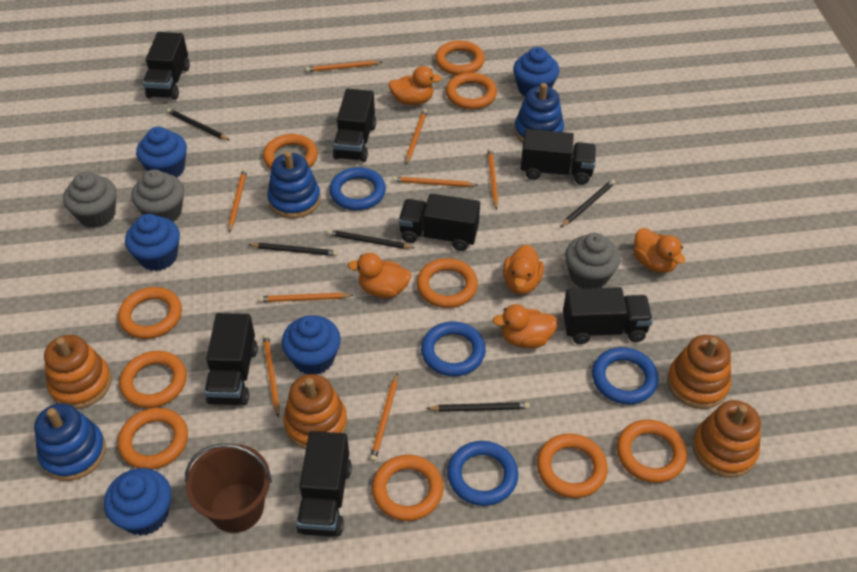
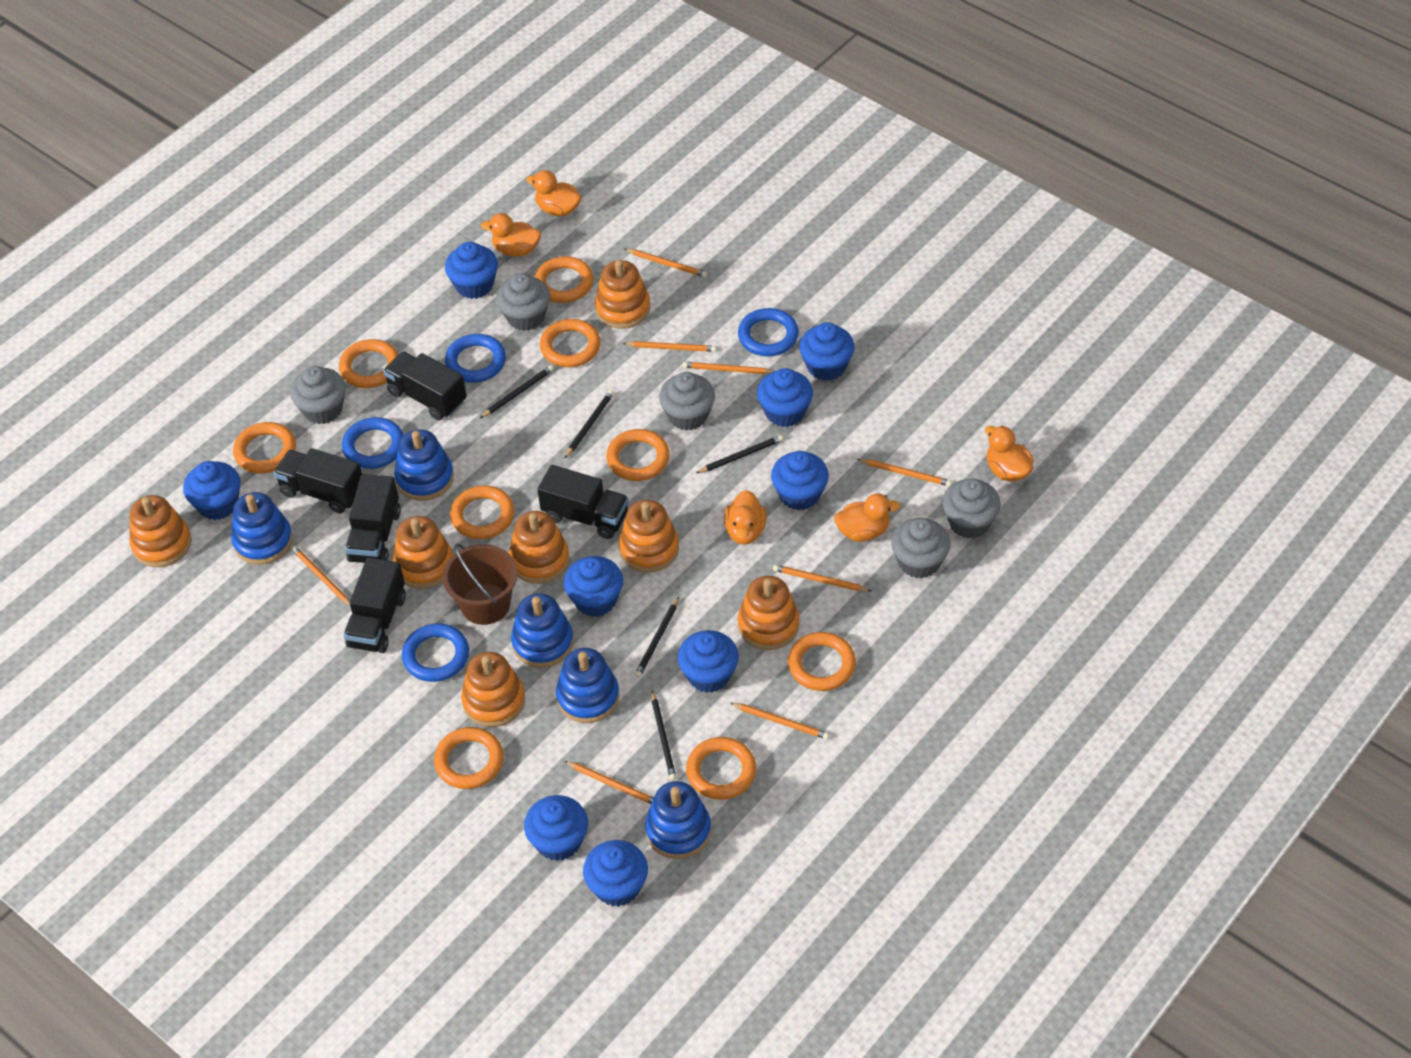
black truck: [143,32,190,100] [204,313,258,405] [296,431,352,537] [333,89,376,162] [398,194,480,251] [521,129,596,185] [563,287,653,344] = 7 -> [274,448,362,513] [343,557,406,653] [345,474,401,563] [383,351,467,421] [537,465,629,539] = 5
blue cupcake: [104,468,171,536] [125,214,180,271] [136,127,187,178] [282,315,341,374] [513,47,559,96] = 5 -> [183,461,241,520] [445,242,498,299] [524,795,588,861] [564,556,623,617] [583,840,648,907] [678,630,739,693] [757,368,813,427] [771,451,829,510] [799,322,854,381] = 9
blue stacking toy: [34,403,106,481] [267,151,321,218] [514,83,564,143] = 3 -> [231,492,293,565] [394,429,454,501] [511,593,574,668] [556,648,619,723] [645,781,711,859] = 5
grey cupcake: [63,172,117,228] [131,169,184,222] [565,233,620,288] = 3 -> [290,366,346,424] [496,273,550,331] [659,372,715,431] [891,518,950,579] [942,479,1001,539] = 5
orange ring: [118,287,182,339] [118,408,188,469] [119,351,187,408] [263,134,318,170] [372,455,444,521] [417,258,478,308] [435,40,485,75] [446,72,497,109] [537,434,608,498] [617,420,687,483] = 10 -> [233,422,296,473] [339,339,399,388] [434,727,504,789] [450,485,514,539] [535,256,593,303] [540,319,601,367] [606,429,670,481] [686,737,756,800] [788,632,856,691] = 9
orange stacking toy: [44,335,112,409] [284,374,347,449] [667,335,731,409] [692,400,761,478] = 4 -> [129,495,191,567] [393,516,453,589] [461,652,525,727] [509,511,569,584] [595,260,650,329] [619,500,679,573] [738,576,799,650] = 7

